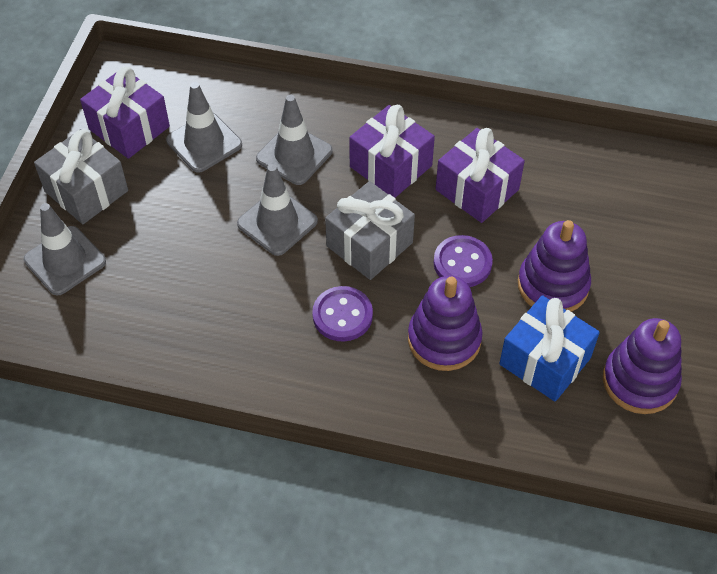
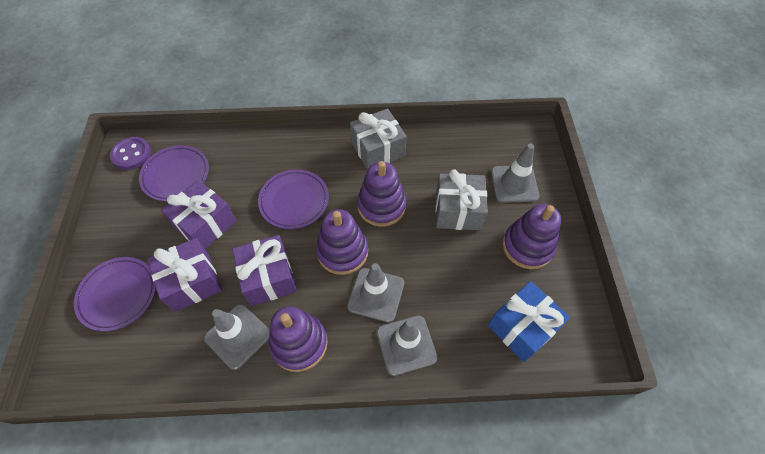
purple button: [312,286,373,341] [434,235,493,287] = 2 -> [110,137,151,170] = 1
purple plate: none = 0 -> [74,257,156,332] [139,145,209,202] [258,169,329,229] = 3
purple stacking toy: [408,276,483,371] [518,220,591,312] [603,318,682,414] = 3 -> [269,307,328,372] [316,209,368,275] [357,161,406,227] [503,204,561,269] = 4

